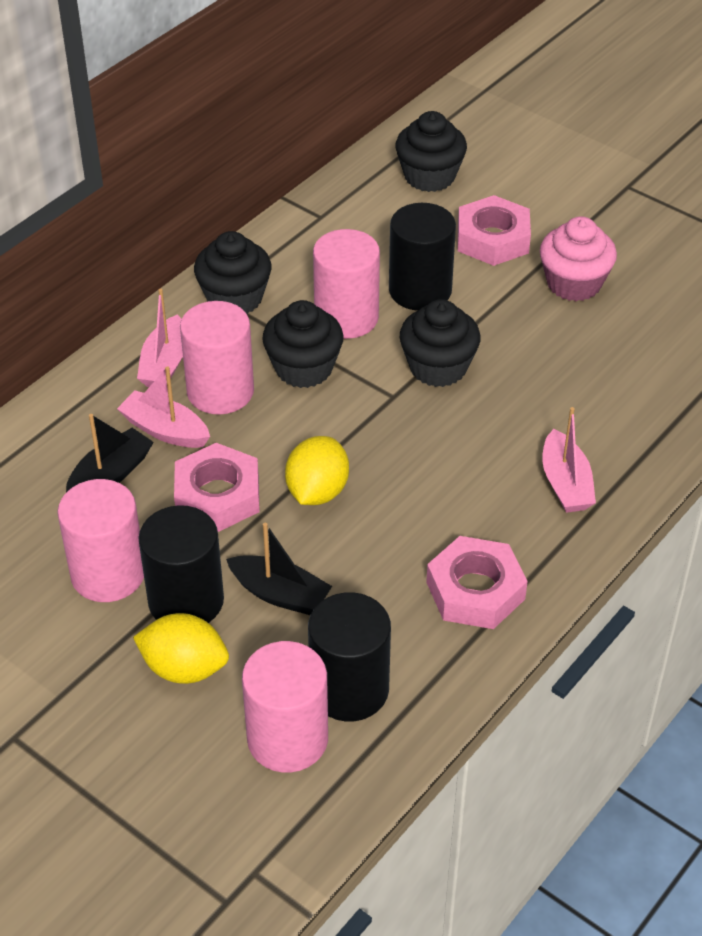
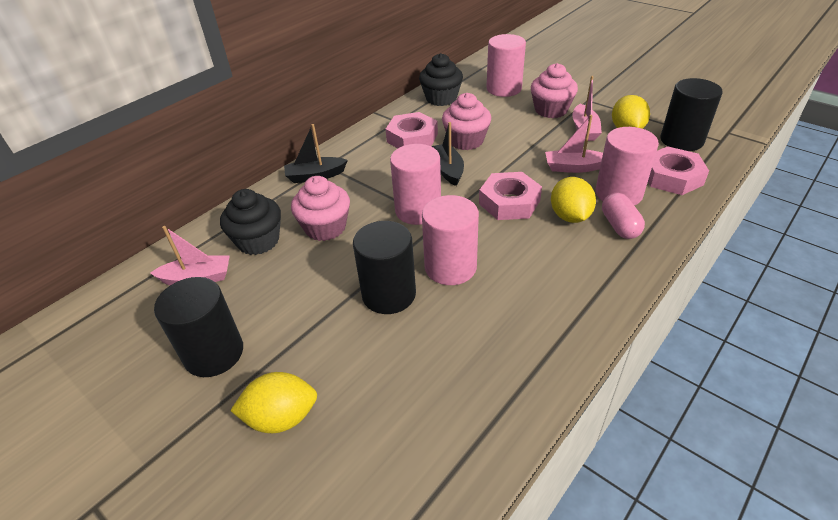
black cupcake: [194,231,271,314] [262,300,344,388] [396,111,467,192] [400,299,480,387] = 4 -> [220,189,281,255] [419,53,463,106] = 2
pink capsule: none = 0 -> [602,193,645,239] = 1
pink cupcake: [540,216,617,301] = 1 -> [291,176,350,241] [442,93,491,150] [531,63,578,118] = 3
yellow lemon: [133,613,229,684] [285,436,349,505] = 2 -> [230,372,317,433] [551,177,596,223] [612,95,650,129] = 3

